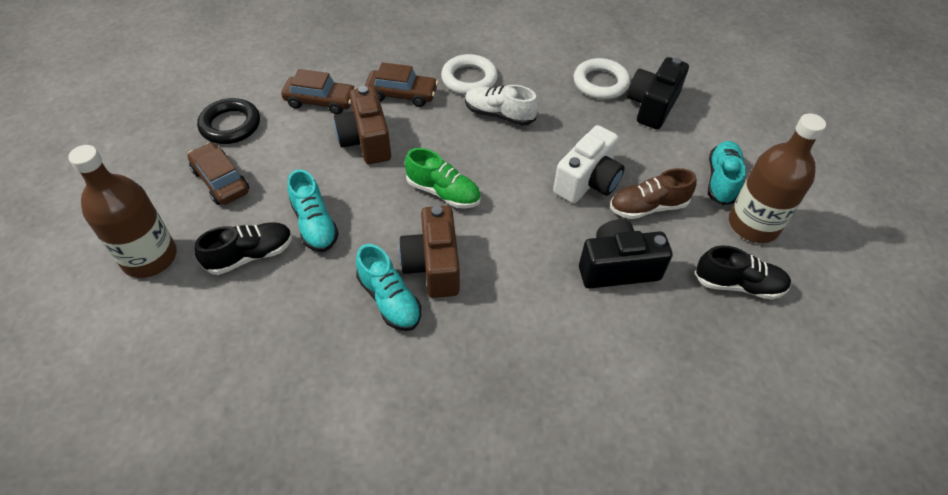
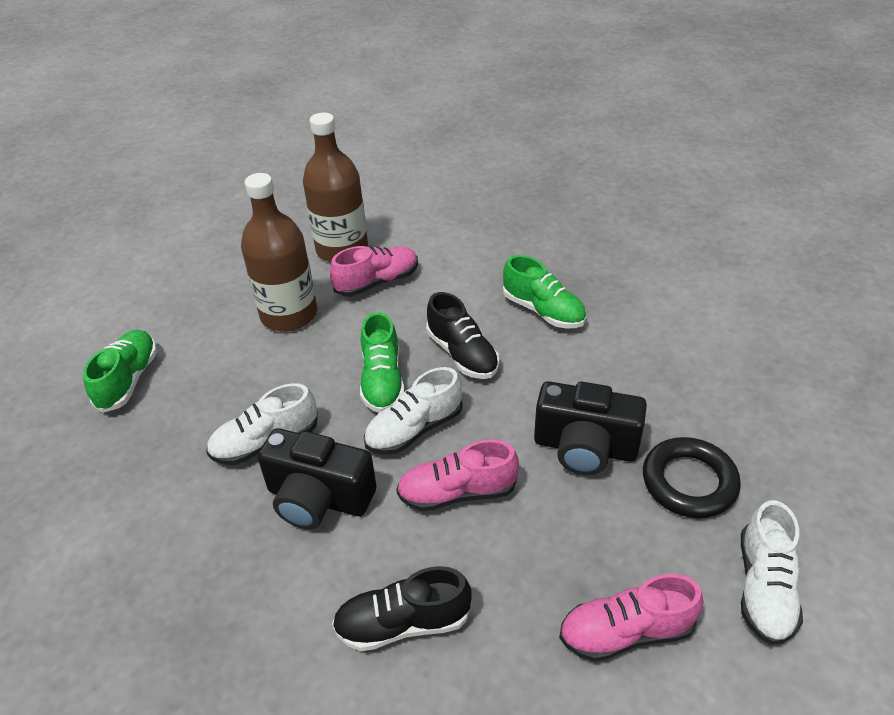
brown camera: [334,86,391,164] [399,206,460,298] = 2 -> none = 0
brown car: [187,142,249,205] [281,69,356,114] [365,62,438,107] = 3 -> none = 0
brown shoe: [610,168,697,219] = 1 -> none = 0
green shoe: [405,148,481,209] = 1 -> [83,330,157,413] [360,312,404,413] [503,255,586,328] = 3
pink shoe: none = 0 -> [330,246,418,296] [396,440,519,512] [559,574,703,662] = 3
turquoise shoe: [287,169,339,252] [356,244,421,331] [708,141,746,205] = 3 -> none = 0
white camera: [553,125,625,204] = 1 -> none = 0
white ring: [441,54,498,95] [574,58,630,100] = 2 -> none = 0
white shoe: [465,85,538,126] = 1 -> [206,383,318,465] [364,367,463,455] [741,500,803,645] = 3

